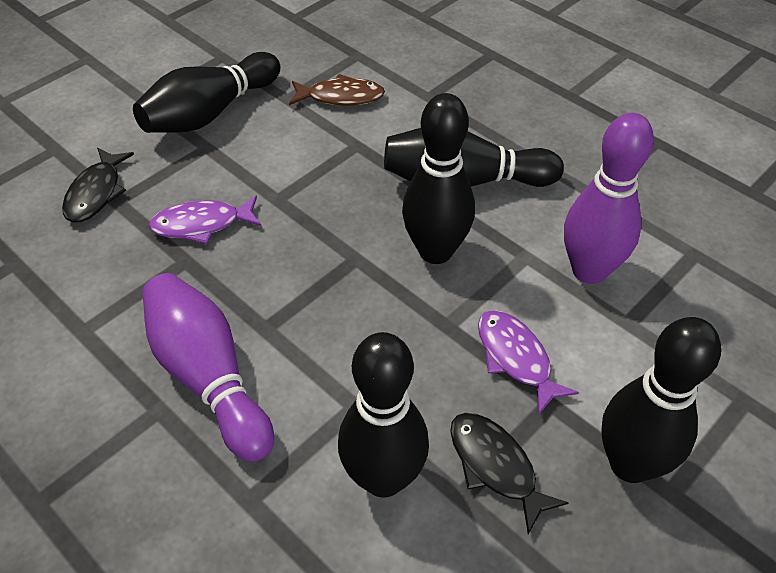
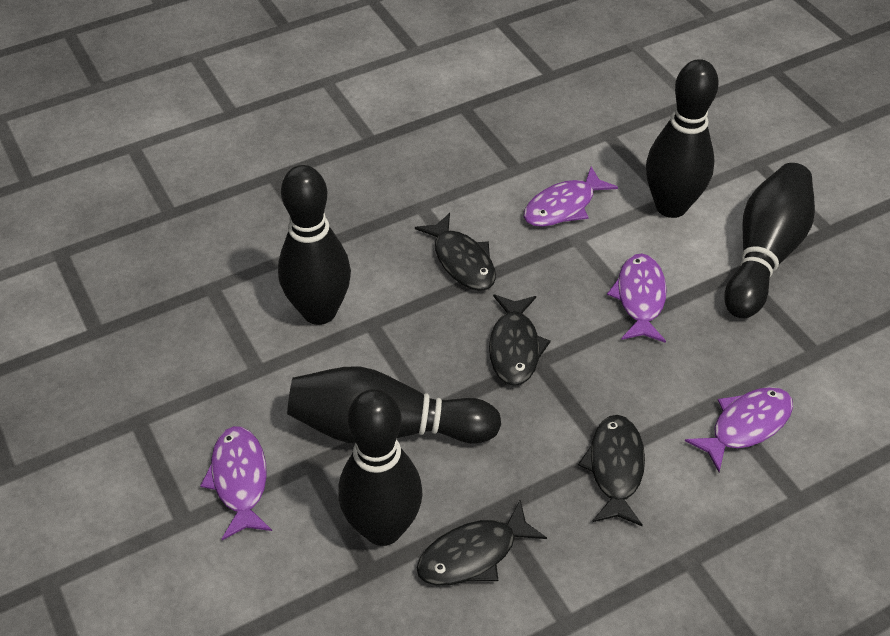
black fish: [62,148,134,223] [450,413,569,534] = 2 -> [415,213,496,291] [417,500,547,585] [489,294,551,386] [578,415,645,526] = 4
brown fish: [289,74,385,106] = 1 -> none = 0
purple bowling pin: [142,273,274,462] [564,113,654,284] = 2 -> none = 0
purple fish: [149,196,261,244] [478,310,579,415] = 2 -> [200,426,272,540] [524,166,618,227] [607,253,667,343] [685,387,793,472] = 4

